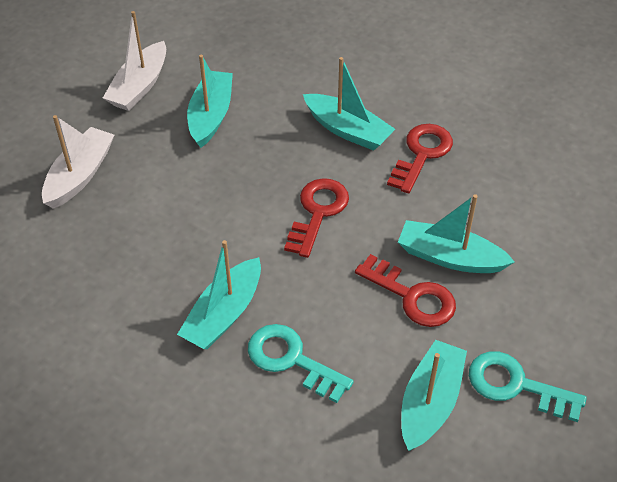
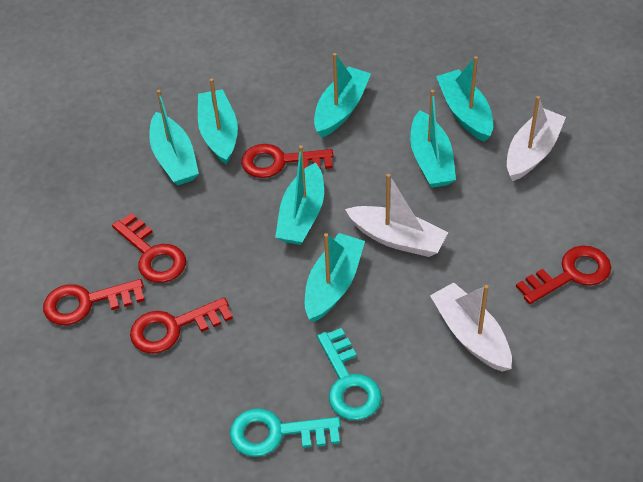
red key: [284,178,349,258] [355,254,456,327] [387,124,453,193] = 3 -> [43,279,145,325] [112,213,186,283] [130,297,233,354] [241,144,333,178] [516,245,611,304] = 5
turquoise boat: [177,240,261,349] [187,55,233,148] [303,57,395,151] [398,194,515,273] [401,340,467,451] = 5 -> [149,90,199,185] [198,78,238,165] [275,145,324,245] [305,233,365,322] [314,53,371,138] [410,90,456,188] [436,56,493,142] = 7
white boat: [42,115,114,209] [103,11,166,111] = 2 -> [345,174,448,257] [430,282,512,372] [507,96,566,181] = 3

